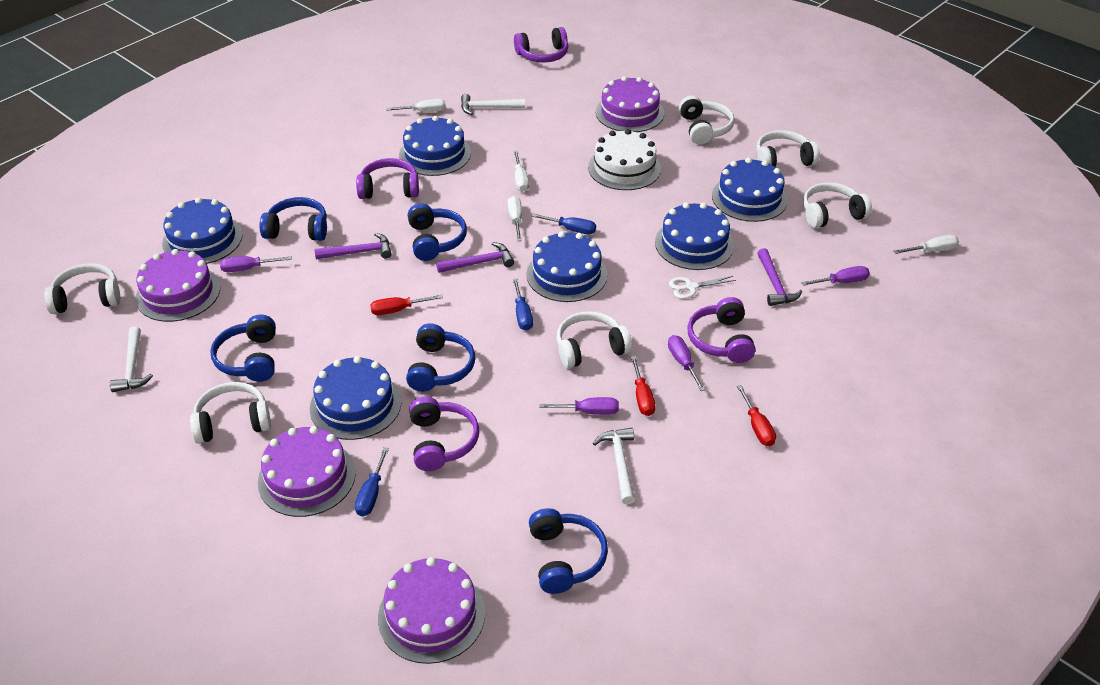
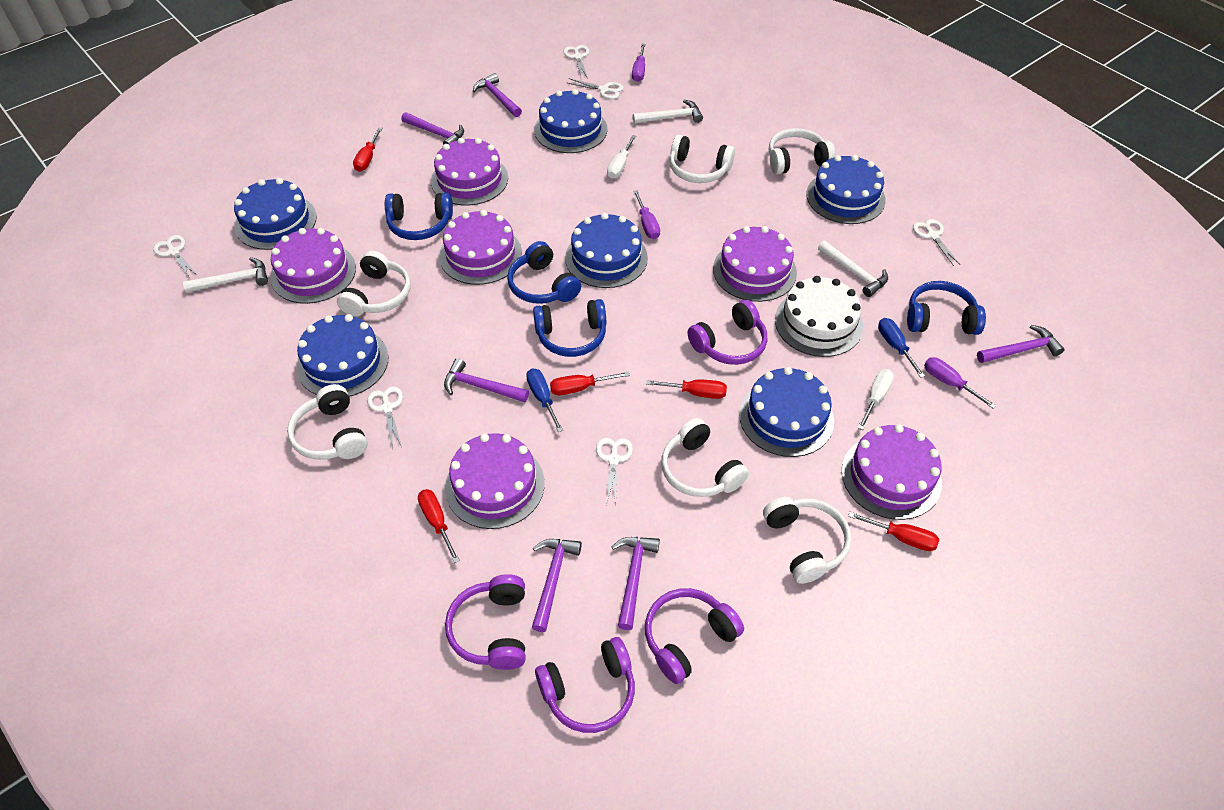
blue headphones: [210,315,276,382] [259,197,327,241] [406,323,475,392] [408,203,467,261] [529,508,608,594] = 5 -> [385,193,453,240] [507,241,581,304] [533,299,606,357] [907,281,986,335] = 4
blue screwdriver: [355,447,389,516] [513,278,533,331] [531,213,596,234] = 3 -> [526,369,563,432] [878,318,925,378] = 2
purple cake: [135,249,220,322] [258,426,356,517] [378,557,485,664] [596,76,664,132] = 4 -> [270,228,356,304] [431,138,508,206] [439,210,522,285] [445,433,545,529] [713,226,797,302] [841,424,942,520] = 6
purple hammer: [314,233,392,259] [436,242,514,273] [757,248,802,306] = 3 -> [401,112,464,145] [444,358,529,402] [473,73,522,117] [532,539,582,632] [612,537,660,630] [977,325,1064,363] = 6
purple screwdriver: [220,256,292,272] [539,397,619,415] [668,335,706,391] [801,266,870,286] = 4 -> [632,44,645,82] [633,190,660,239] [924,357,997,409] = 3
red screwdriver: [370,295,443,315] [631,356,655,416] [737,385,776,446] = 3 -> [353,127,383,172] [418,489,460,563] [550,372,630,395] [646,380,727,399] [848,512,939,551] = 5
white scissors: [669,276,736,299] = 1 -> [153,235,197,277] [367,386,403,450] [564,45,589,77] [568,78,624,99] [596,438,633,505] [913,219,960,266] = 6
white screwdriver: [386,99,446,112] [508,196,522,241] [514,150,529,192] [894,235,959,254] = 4 -> [607,135,636,178] [858,369,894,430] = 2

